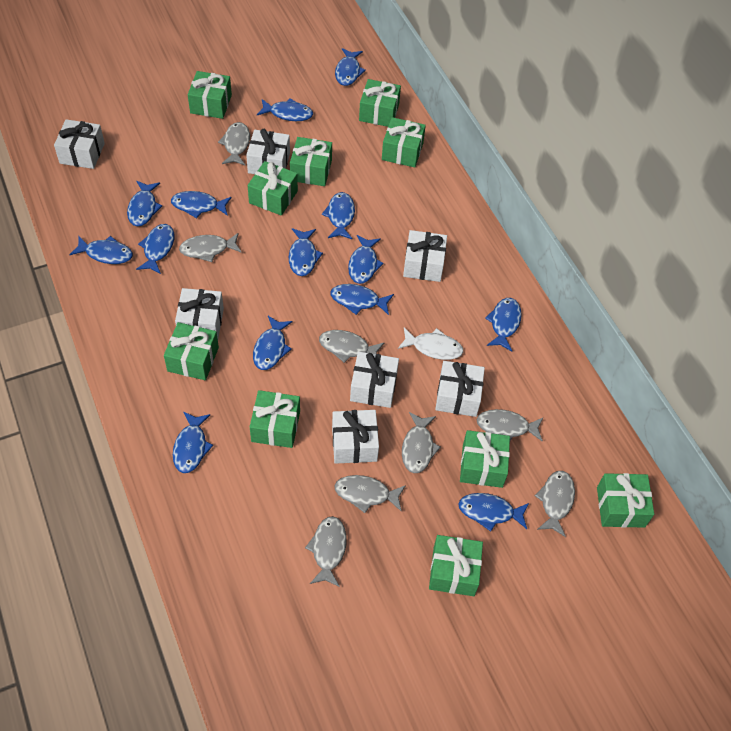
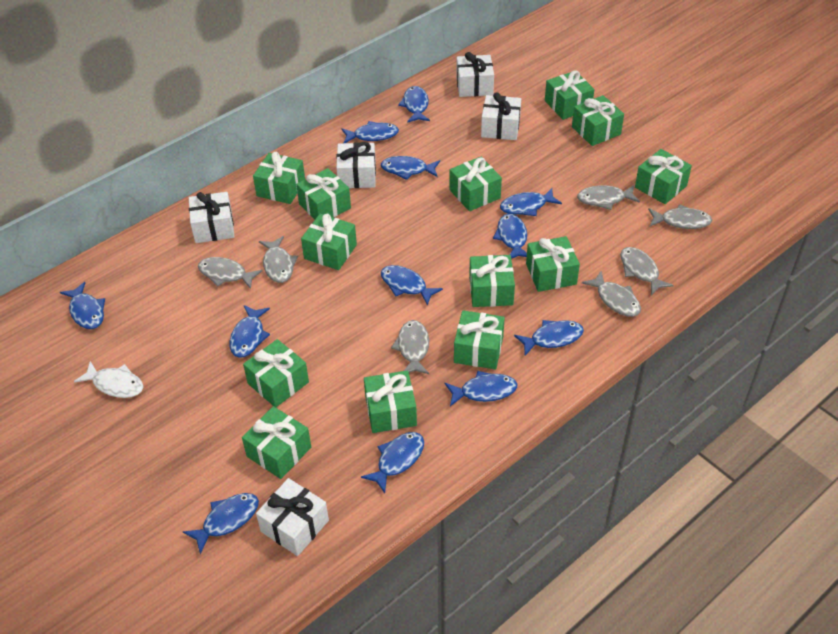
blue fish: [69,236,133,264] [127,181,162,227] [136,224,174,274] [171,191,232,218] [173,412,213,473] [253,316,293,370] [257,98,313,121] [289,228,323,276] [322,192,355,239] [330,284,394,315] [335,48,366,86] [348,235,384,284] [458,493,529,532] [485,298,522,352] = 14 -> [60,282,105,329] [183,493,259,554] [229,305,270,358] [341,121,399,143] [361,432,424,493] [381,156,440,180] [381,265,443,306] [398,86,430,123] [445,371,517,406] [493,214,527,259] [500,188,562,216] [514,320,584,356] = 12
green gift: [164,322,219,380] [188,71,232,119] [248,161,298,216] [250,390,300,448] [290,137,332,186] [359,79,401,127] [382,117,426,167] [429,535,483,596] [460,430,510,488] [597,473,654,528] = 10 -> [242,406,311,479] [243,339,309,407] [253,152,305,204] [296,168,351,220] [301,214,357,270] [364,371,417,433] [449,157,502,211] [454,310,505,369] [469,255,515,307] [526,236,580,292] [545,70,595,120] [572,95,624,146] [635,149,692,204] = 13
grey fish: [179,233,242,262] [218,122,250,165] [305,516,347,587] [319,330,385,363] [334,475,406,513] [402,412,441,473] [476,409,544,441] [535,471,575,537] = 8 -> [198,257,262,289] [259,236,298,283] [391,320,429,374] [577,185,640,210] [582,271,641,317] [620,247,674,295] [648,204,712,229] = 7
white gift: [54,119,105,169] [175,288,224,338] [246,129,290,174] [332,410,379,464] [350,352,399,408] [403,230,447,282] [435,361,485,417] = 7 -> [189,192,234,243] [256,478,329,556] [336,142,376,188] [456,52,494,97] [481,92,521,140] = 5

